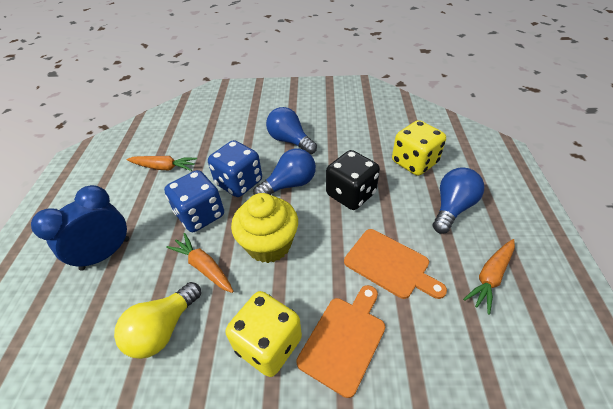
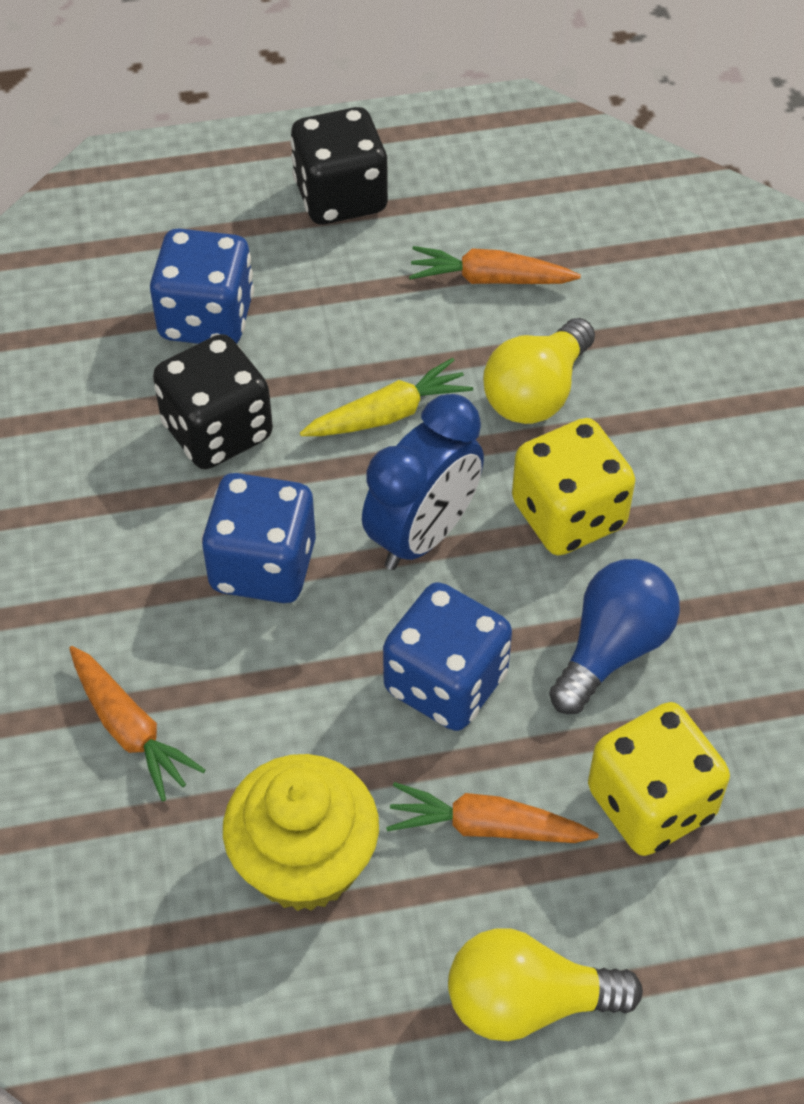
black dice: [326,150,380,210] = 1 -> [153,334,273,469] [290,107,388,224] = 2
blue dice: [164,170,224,232] [208,140,262,197] = 2 -> [150,228,254,344] [201,473,316,603] [383,582,512,731] = 3
blue light bulb: [253,148,316,195] [266,107,317,154] [433,168,484,234] = 3 -> [549,559,680,714] = 1
orange cutting board: [296,285,385,398] [344,229,447,299] = 2 -> none = 0
yellow carrot: none = 0 -> [300,358,473,436] = 1
yellow light bulb: [114,282,201,359] = 1 -> [448,928,643,1041] [483,318,595,424] = 2

